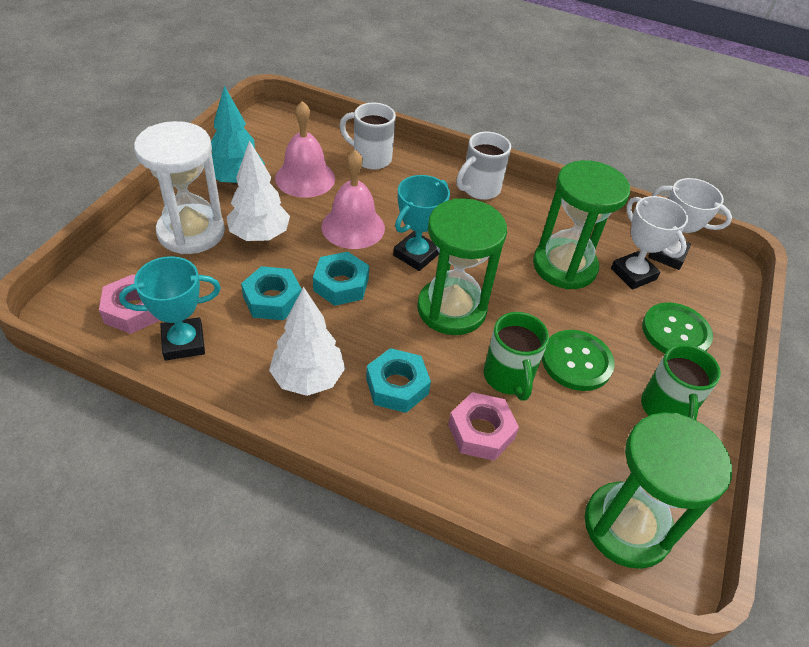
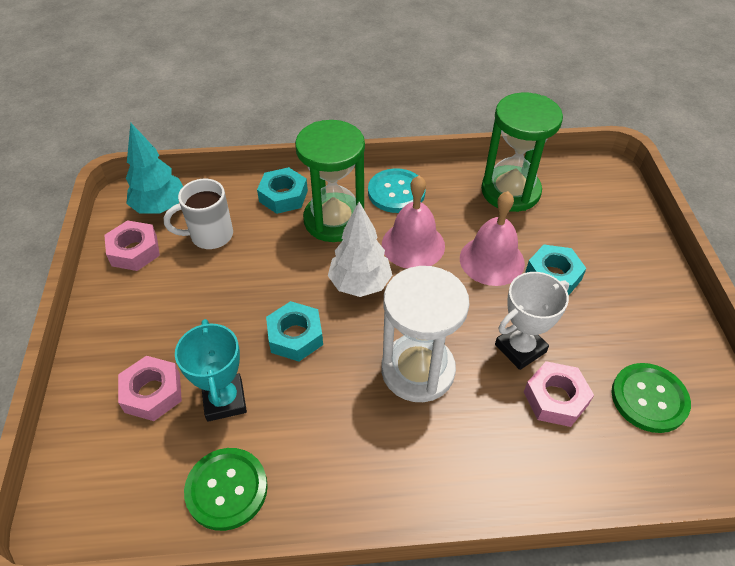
green hourglass: [417,198,507,335] [533,160,630,289] [585,412,732,569] = 3 -> [295,120,365,242] [481,93,563,212] = 2
green mug: [484,312,549,401] [641,344,721,420] = 2 -> none = 0
pink nut: [99,274,160,334] [448,392,519,461] = 2 -> [104,220,160,271] [118,356,182,421] [524,361,594,427] = 3
turquoise button: none = 0 -> [368,168,426,213] = 1
turquoise trophy: [119,256,221,361] [393,175,450,271] = 2 -> [175,319,247,422] = 1
white mug: [340,103,396,170] [457,132,511,200] = 2 -> [164,179,233,249] = 1
white tree: [226,140,290,241] [269,287,345,396] = 2 -> [328,202,392,297] = 1
white trophy: [611,196,688,290] [648,178,732,270] = 2 -> [495,272,569,370] = 1

